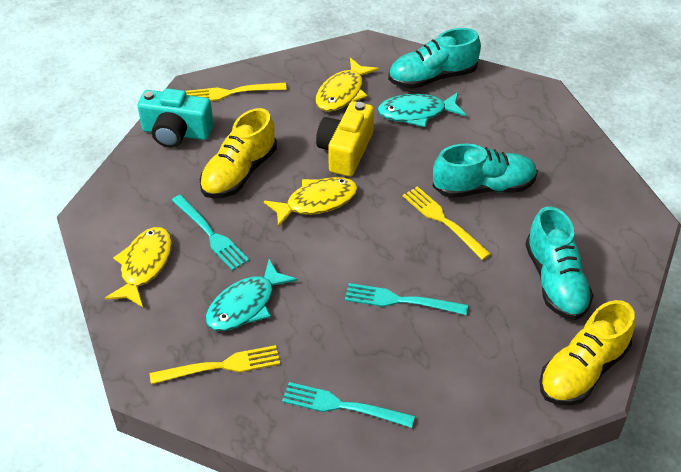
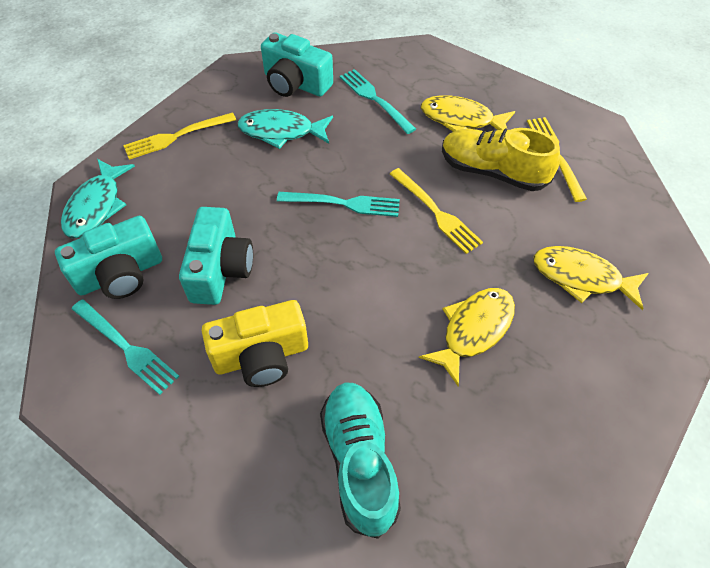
turquoise camera: [138,88,214,148] = 1 -> [55,216,162,299] [179,207,253,305] [261,32,333,97] = 3
turquoise shoe: [388,28,481,89] [432,144,538,198] [525,206,594,320] = 3 -> [320,383,401,539] = 1
yellow shoe: [200,108,277,198] [539,300,635,406] = 2 -> [442,128,560,191] = 1

